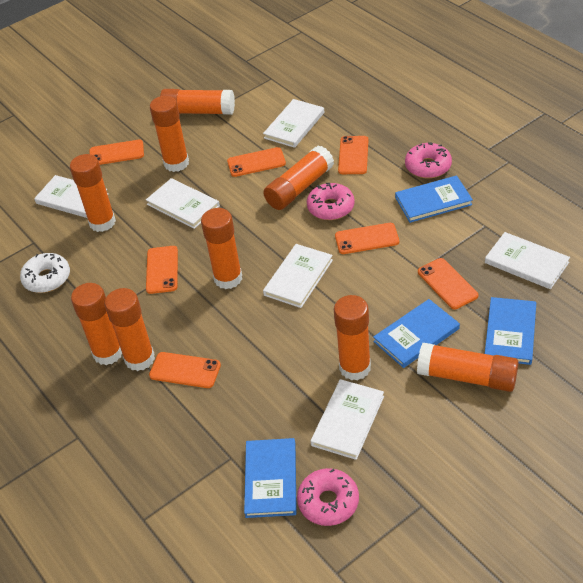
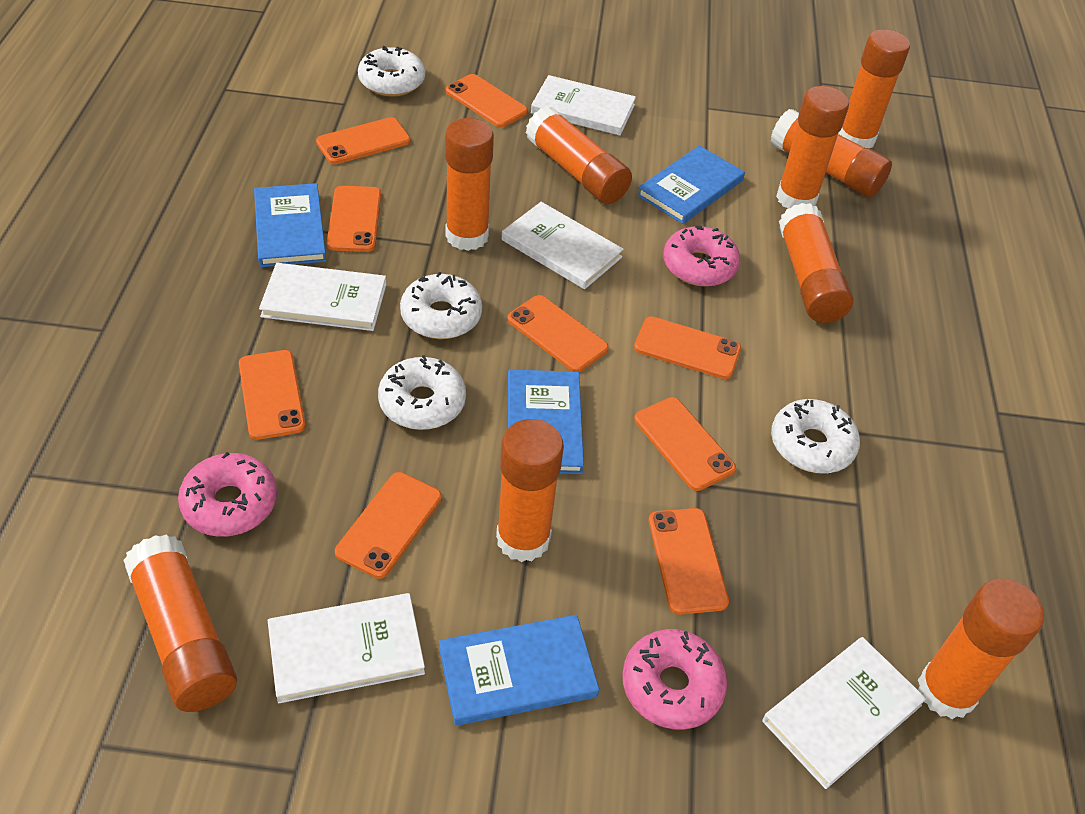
orange phone: [89,140,144,165] [146,246,178,294] [149,352,221,388] [227,147,286,177] [335,223,399,254] [338,136,368,174] [418,258,478,309] = 7 -> [239,350,306,440] [316,117,411,164] [327,186,381,252] [335,472,442,579] [445,74,528,128] [507,295,609,372] [634,316,741,379] [634,397,736,491] [649,508,729,615] = 9
white book: [34,175,109,218] [146,178,220,229] [263,99,324,148] [263,244,333,308] [310,379,384,460] [485,232,570,289] = 6 -> [259,263,387,331] [268,593,425,703] [502,202,624,289] [531,75,636,135] [762,637,927,789] = 5
white donut: [20,253,70,293] = 1 -> [358,46,425,97] [378,355,466,430] [400,272,482,339] [771,399,860,473] = 4

